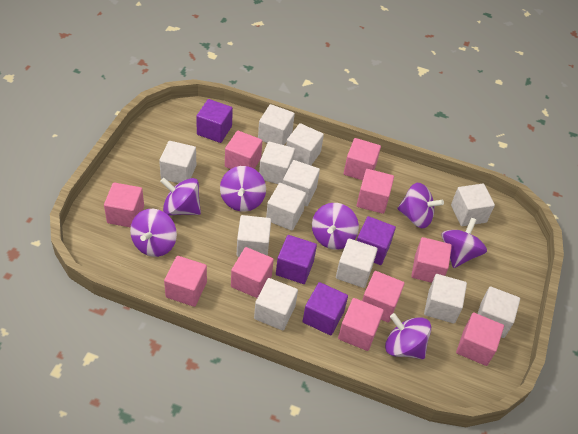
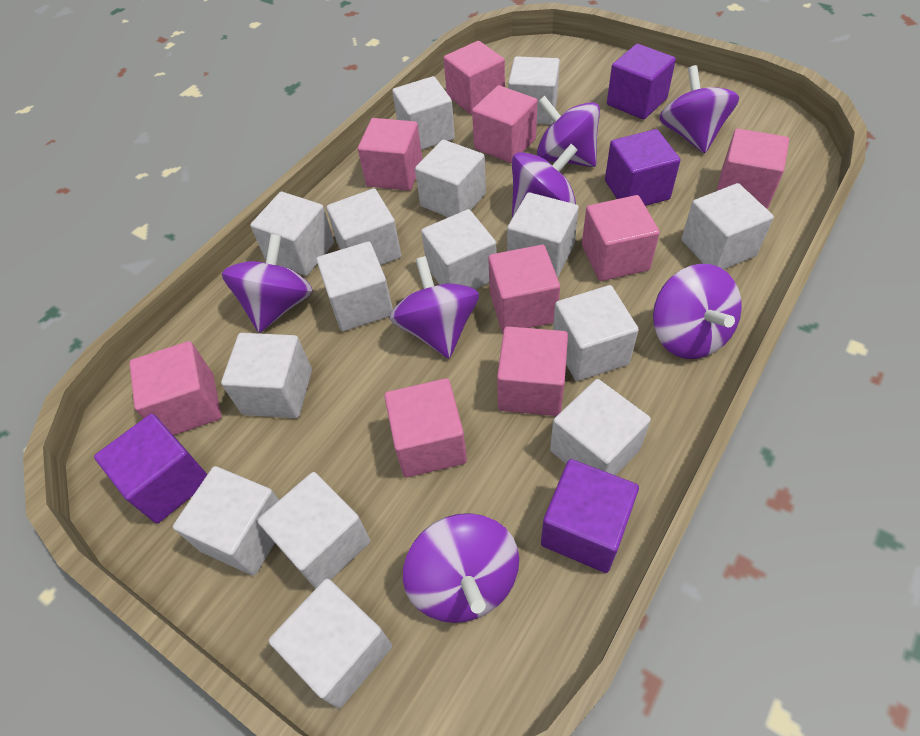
pink cube: [104,182,144,228] [164,256,207,307] [225,131,262,169] [231,247,274,298] [338,298,384,351] [344,138,381,180] [357,169,394,214] [362,271,404,323] [411,237,452,283] [456,313,504,366] = 10 -> [129,341,222,435] [358,118,422,191] [384,378,467,477] [444,41,505,115] [472,85,538,163] [488,245,560,332] [497,326,568,416] [582,195,660,281] [716,129,789,209] = 9
white cube: [159,141,196,183] [237,215,271,257] [254,278,298,330] [258,104,295,145] [259,141,295,184] [266,183,306,231] [283,160,320,206] [286,123,324,165] [336,239,378,288] [424,274,467,324] [451,184,495,226] [477,286,520,338] = 12 -> [173,466,279,576] [221,333,312,418] [250,192,334,276] [257,472,371,589] [269,579,392,708] [316,241,393,331] [326,188,401,265] [392,76,455,150] [415,140,486,217] [421,209,497,289] [507,192,579,278] [508,56,560,125] [550,379,651,476] [553,285,639,381] [681,183,774,270] = 15

